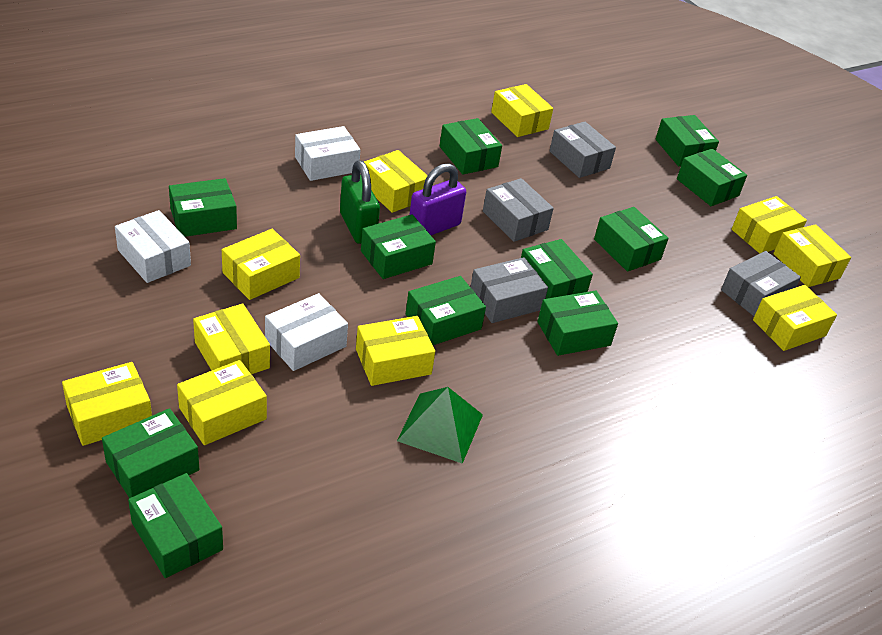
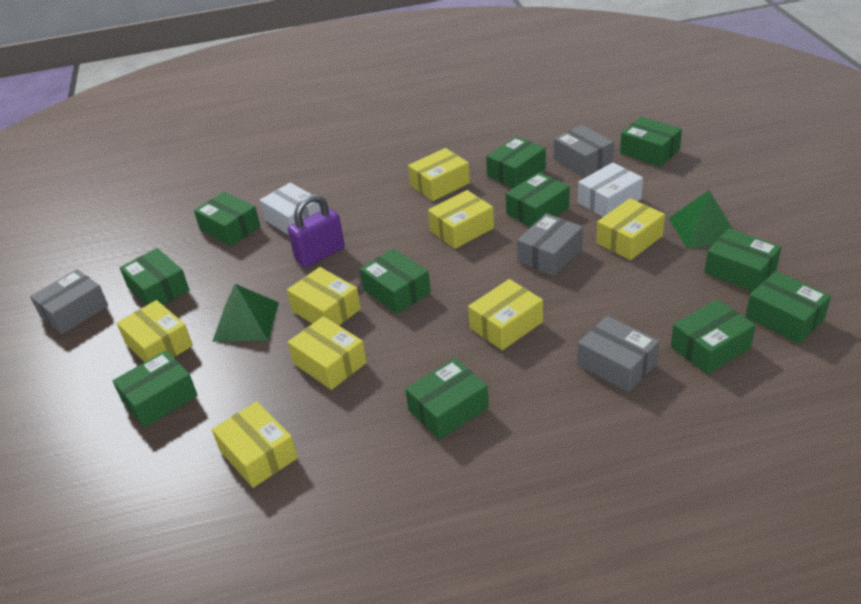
green padlock: [340,160,380,244] = 1 -> none = 0
green pyramid: [397,387,483,464] = 1 -> [212,284,279,342] [669,190,733,249] = 2
white box: [115,210,191,283] [265,293,348,371] [295,126,360,181] = 3 -> [259,183,321,235] [578,162,643,217] = 2
yellow box: [62,362,152,446] [177,360,267,445] [193,303,270,374] [222,229,300,300] [356,316,435,386] [364,150,428,213] [491,84,553,137] [732,196,807,254] [753,285,837,351] [773,224,851,287] = 10 -> [117,300,193,362] [212,401,298,488] [287,267,361,325] [288,316,367,390] [408,148,470,201] [428,190,494,249] [468,279,543,350] [596,198,665,260] = 8

